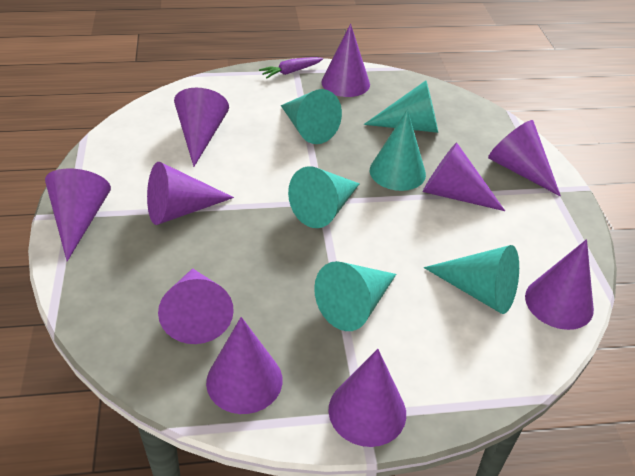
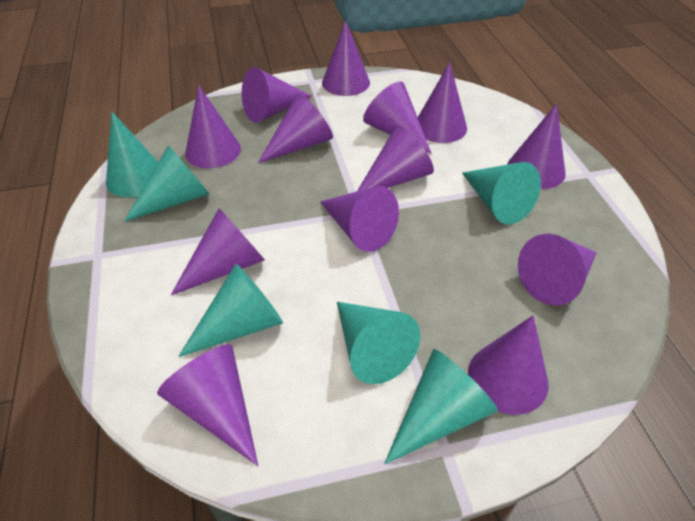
purple carrot: [259,57,323,79] = 1 -> none = 0
purple cone: [45,169,111,261] [147,162,234,225] [158,268,234,344] [174,88,229,167] [206,317,283,414] [321,24,370,97] [328,349,406,447] [422,142,505,211] [488,120,561,196] [525,239,594,330] = 10 -> [157,344,258,466] [171,208,265,295] [185,85,241,168] [242,67,312,123] [258,93,333,163] [320,186,399,252] [322,20,370,96] [357,125,434,191] [363,82,432,154] [418,62,467,143] [468,315,548,415] [507,103,566,189] [518,234,597,306] = 13

